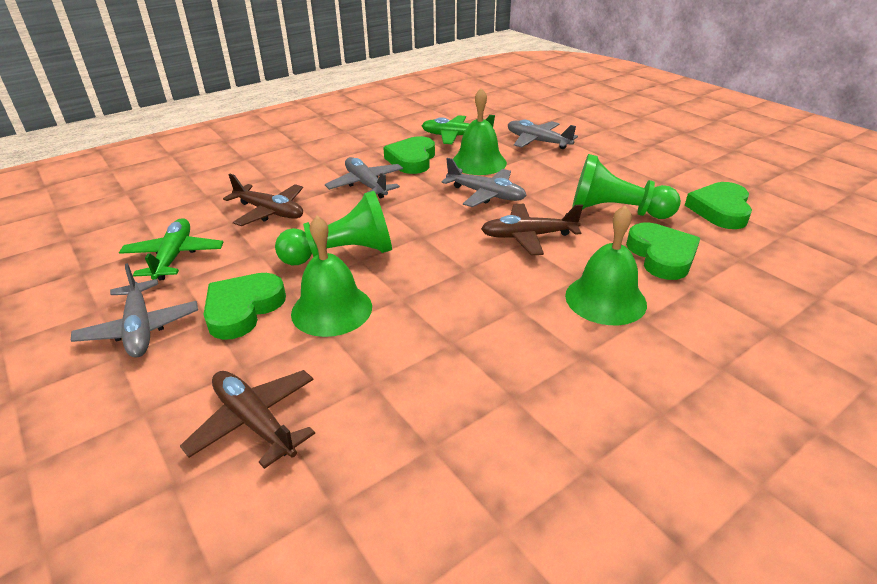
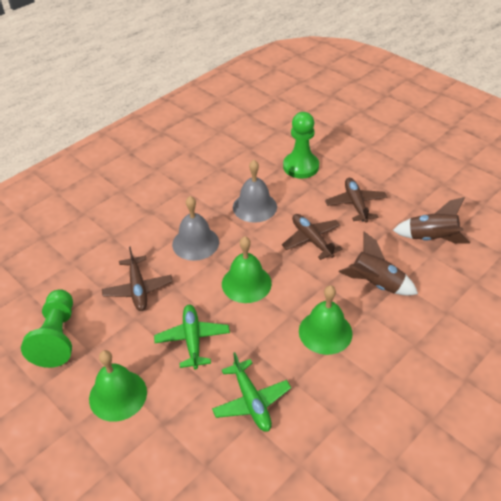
brown rocket: none = 0 -> [339,232,418,296] [393,197,470,244] = 2
green heart: [203,273,286,340] [383,136,435,174] [626,222,700,280] [685,182,752,229] = 4 -> none = 0
grey bell: none = 0 -> [172,196,219,261] [233,160,277,223] = 2
grey plane: [70,263,198,358] [325,157,403,198] [442,158,527,207] [508,120,578,149] = 4 -> none = 0

